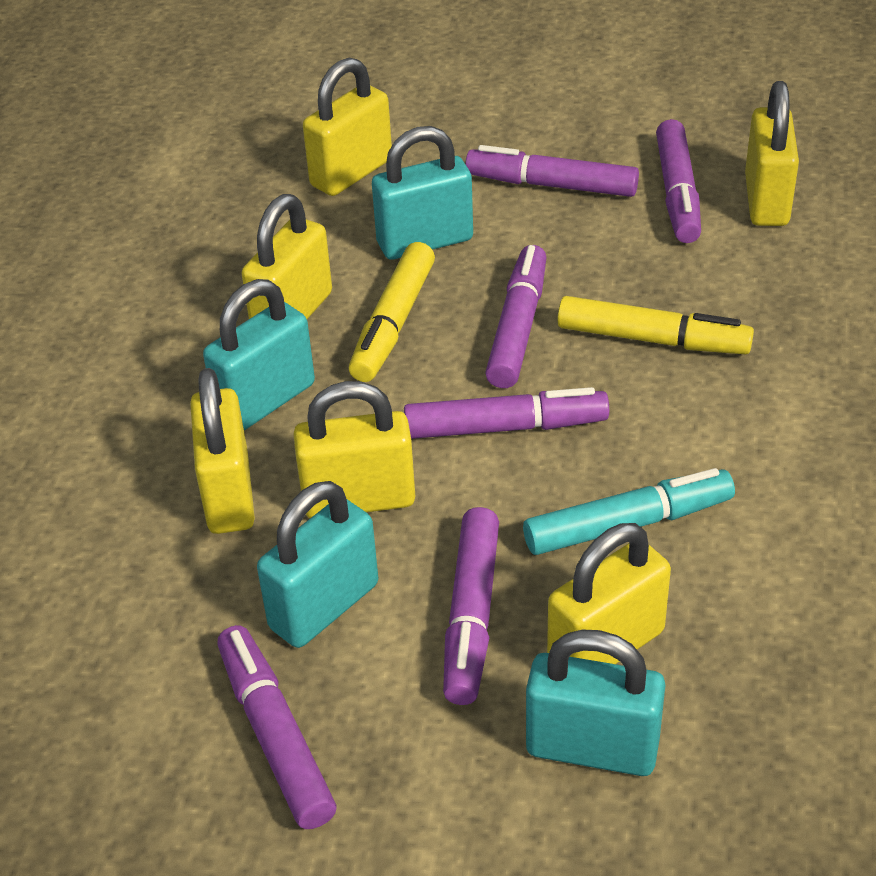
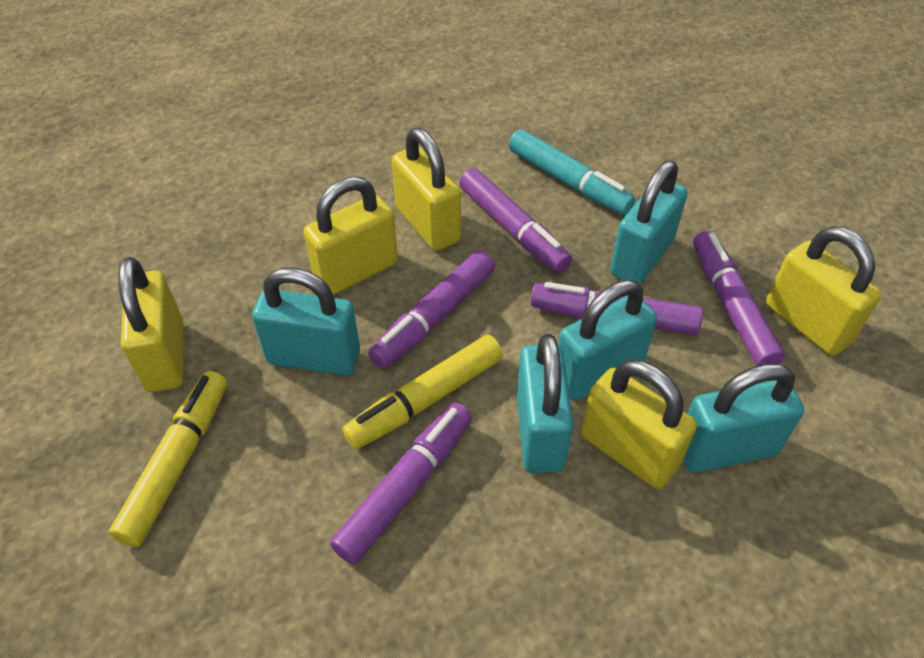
purple marker: [217,625,336,829] [404,387,609,439] [443,507,499,705] [465,145,639,197] [485,245,547,388] [656,119,701,243] = 6 -> [330,403,472,564] [368,250,495,369] [459,168,572,273] [530,282,703,335] [693,231,785,366] = 5
turquoise padlock: [203,279,315,430] [257,481,378,648] [372,126,473,260] [526,629,665,776] = 4 -> [252,268,360,376] [517,334,574,473] [558,280,657,401] [610,161,688,285] [683,363,804,473] = 5
yellow padlock: [190,368,255,534] [241,194,332,319] [293,381,415,518] [303,58,392,196] [547,523,671,664] [745,81,799,226] = 6 -> [118,257,184,392] [303,176,398,295] [392,128,461,251] [581,360,697,489] [766,226,882,356] = 5

